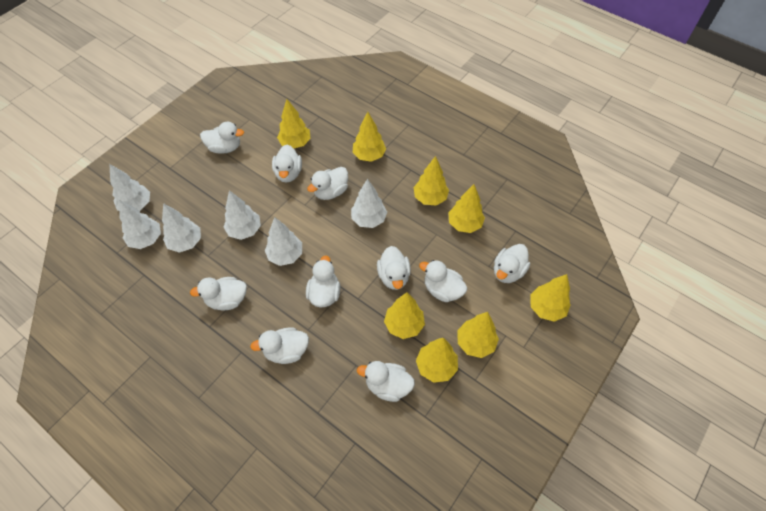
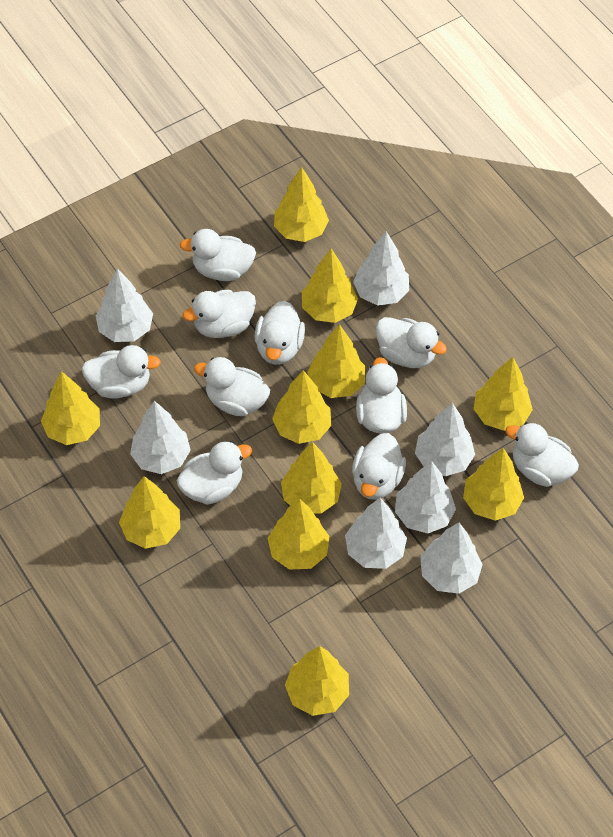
white tree: [110,164,150,211] [119,200,161,249] [162,203,201,253] [223,190,261,240] [265,217,302,266] [351,179,387,228] = 6 -> [96,268,153,342] [130,401,191,474] [345,498,407,569] [353,231,409,306] [395,461,456,533] [415,403,475,476] [420,523,483,594] = 7
yellow tree: [277,99,311,149] [353,112,386,162] [384,292,425,339] [414,156,449,206] [416,338,458,383] [448,184,485,233] [458,312,499,358] [530,274,571,322] = 8 -> [41,371,100,445] [119,476,180,549] [268,498,330,570] [272,370,332,444] [274,167,329,242] [281,442,342,514] [285,646,349,716] [302,249,358,323] [307,324,365,398] [463,448,524,521] [474,357,533,431] = 11

